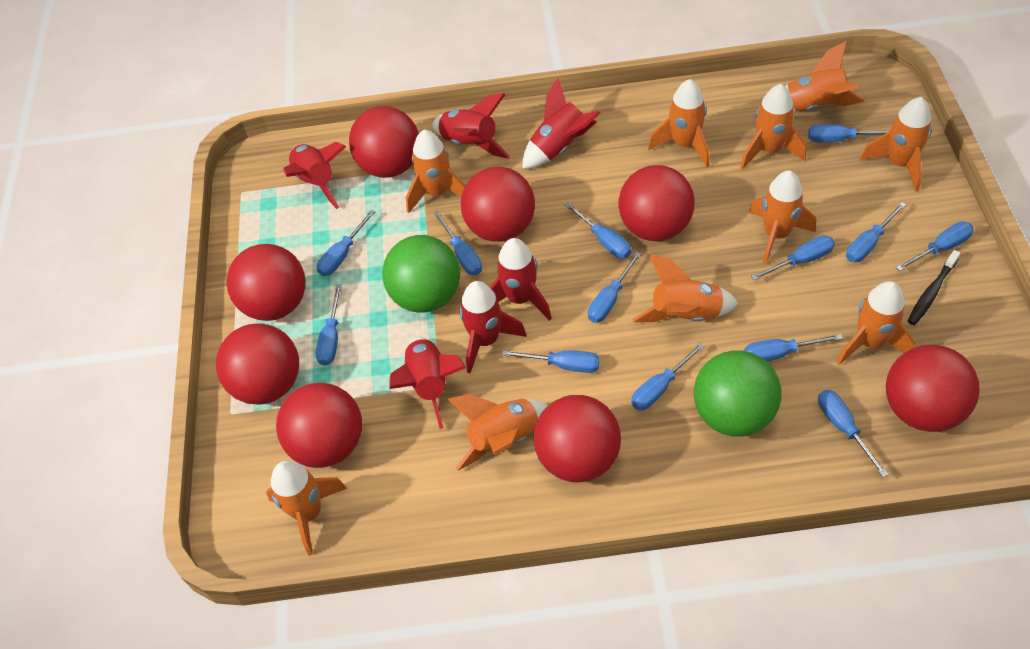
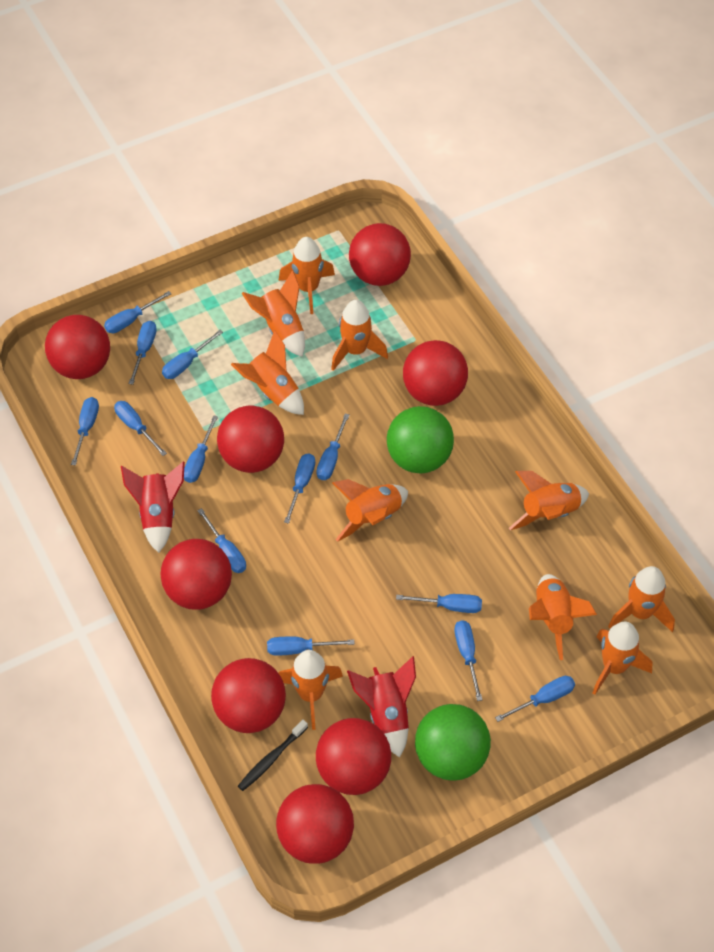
red rocket: [283,142,346,209] [389,337,466,429] [432,93,510,159] [459,281,527,373] [490,238,552,321] [522,78,600,169] = 6 -> [121,462,185,553] [347,656,416,758] = 2

